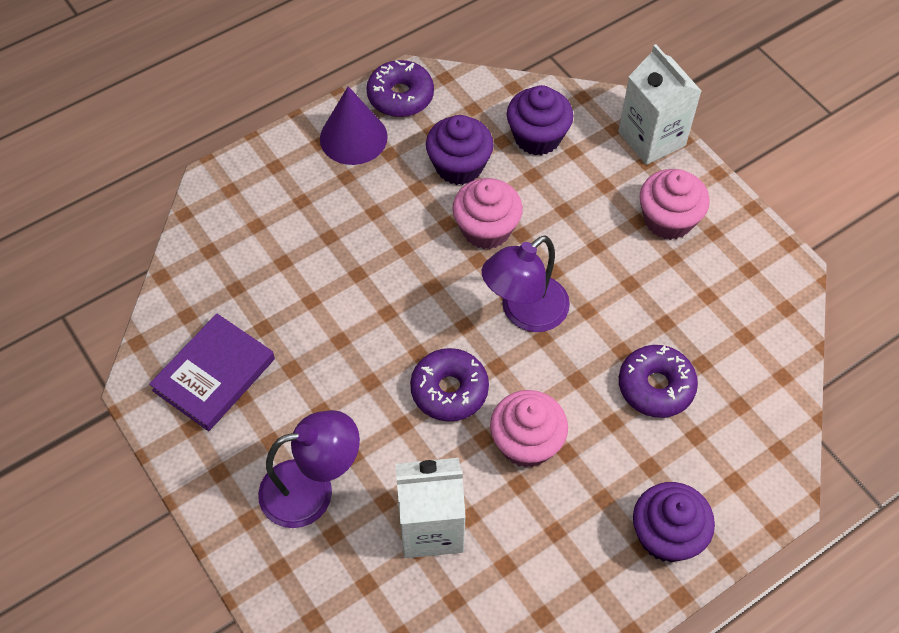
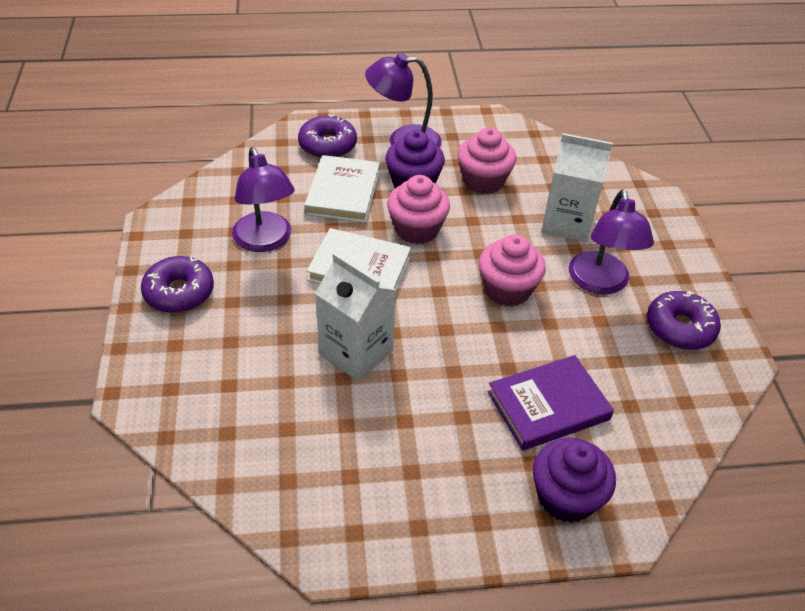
purple cone: [320,86,388,165] = 1 -> none = 0
purple cupcake: [426,115,494,185] [507,85,573,155] [633,482,715,562] = 3 -> [385,130,445,188] [533,438,616,523] = 2
purple lamp: [258,410,360,528] [482,235,570,332] = 2 -> [232,147,295,252] [365,53,442,148] [569,189,654,294] = 3
white book: none = 0 -> [304,155,380,223] [307,228,411,290] = 2

